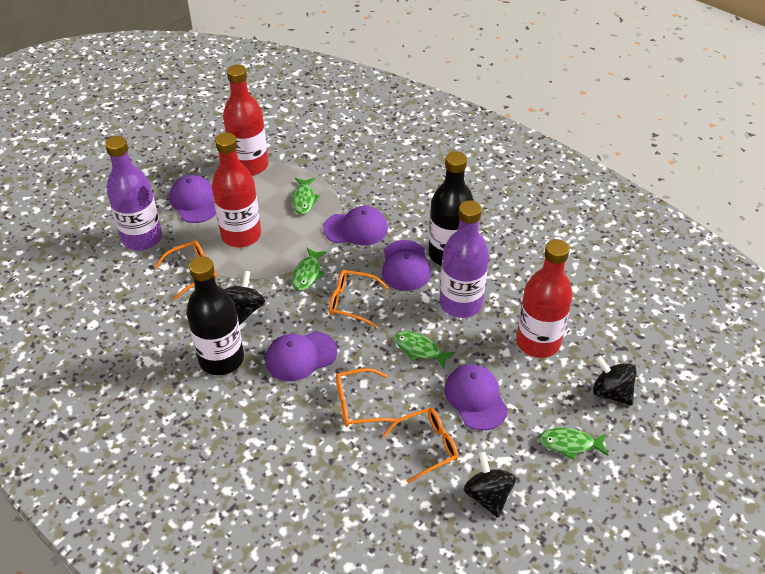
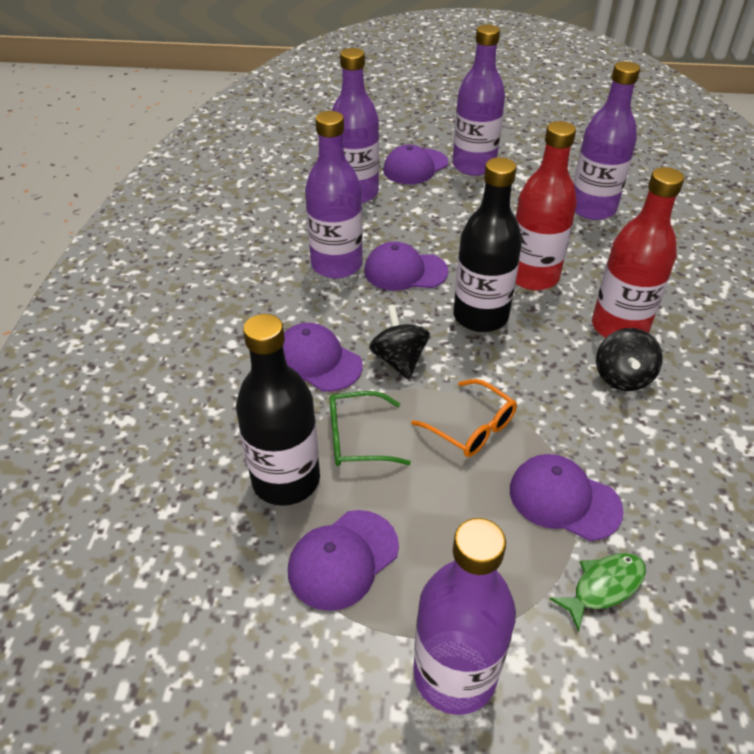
black spinning top: [224,271,265,325] [464,452,516,518] [593,355,637,405] = 3 -> [369,305,430,379] [596,328,663,391] = 2
green fish: [292,178,320,215] [292,247,327,291] [394,331,455,369] [539,428,609,460] = 4 -> [549,553,646,632] = 1
green glasses: none = 0 -> [330,391,411,466] = 1
orange glasses: [154,240,217,300] [329,270,389,327] [336,368,398,427] [382,408,458,483] = 4 -> [411,379,517,457] = 1
purple bottle: [105,136,162,251] [440,200,489,318] = 2 -> [305,111,363,278] [332,48,379,203] [413,518,516,715] [452,25,505,176] [573,61,640,220] = 5
red bottle: [212,133,261,247] [223,65,268,176] [516,239,573,358] = 3 -> [515,121,577,291] [592,167,684,338] = 2

